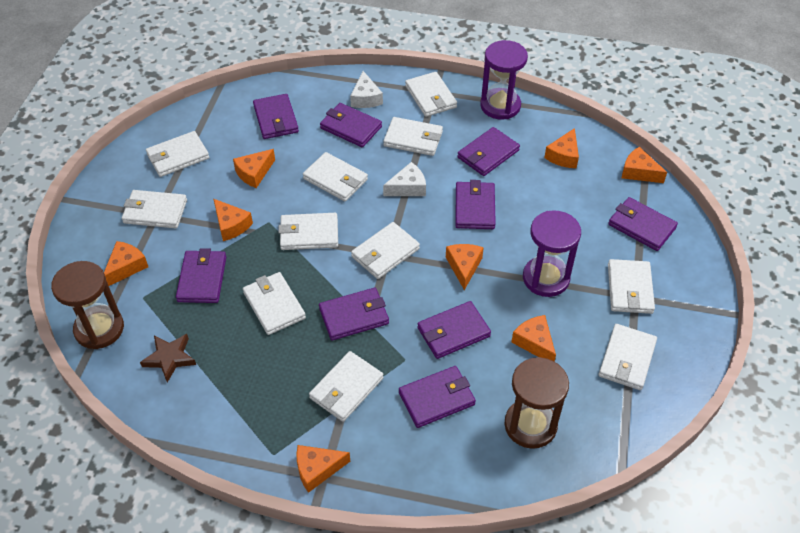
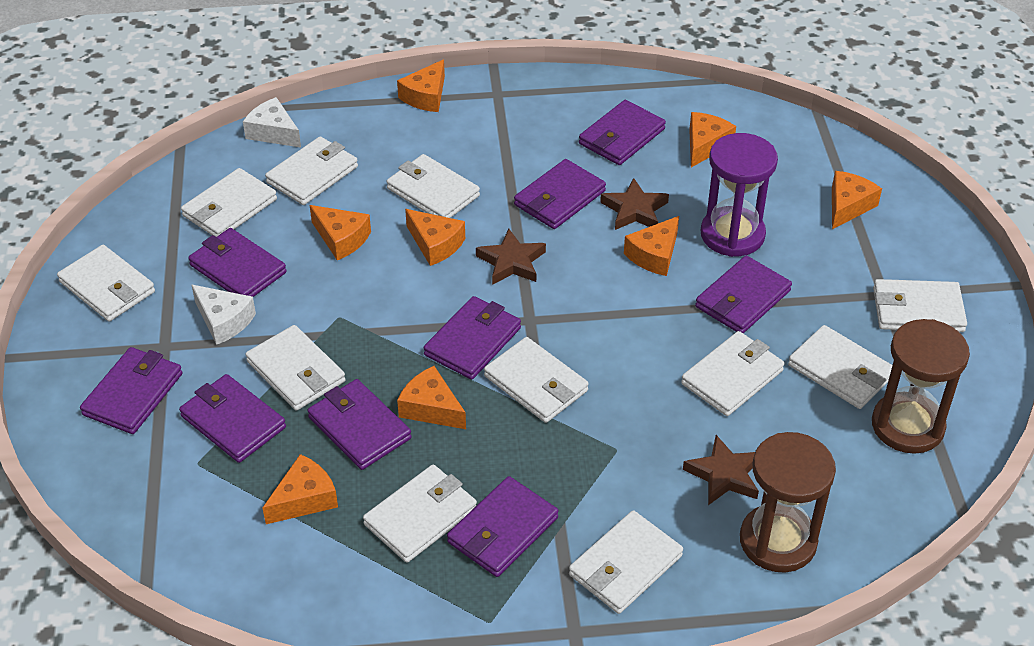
brown star: [140,334,196,382] = 1 -> [476,229,546,285] [600,178,669,230] [683,435,759,505] = 3
purple hourglass: [480,40,528,120] [523,210,581,297] = 2 -> [701,133,778,257] = 1

